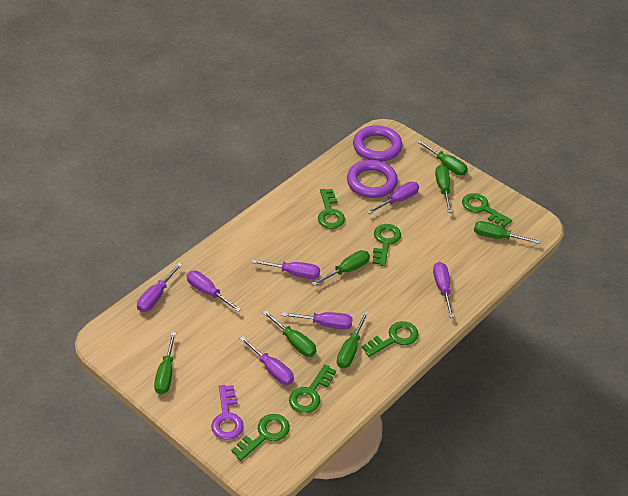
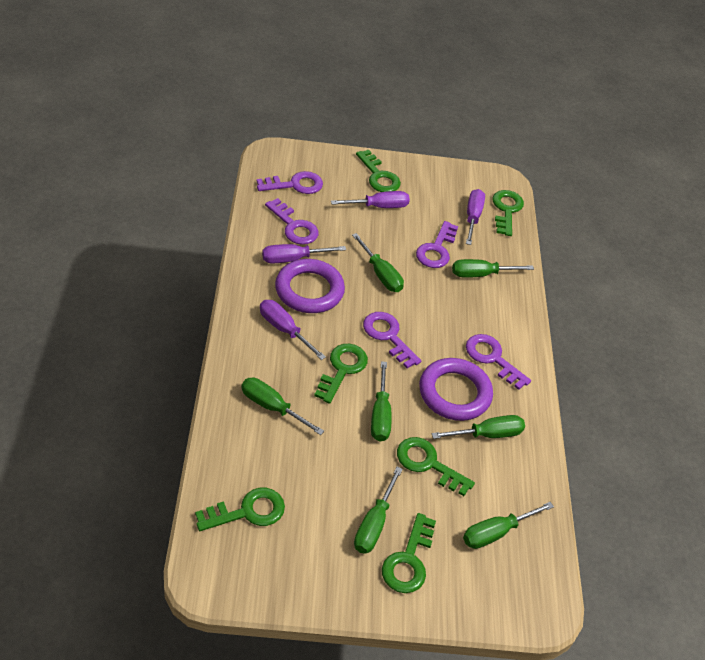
purple key: [211,385,244,440] = 1 -> [257,171,323,194] [265,198,319,245] [363,312,421,368] [416,221,458,268] [466,334,531,390] = 5
purple screwdriver: [137,263,182,312] [187,271,241,312] [240,336,294,385] [252,259,320,279] [281,312,353,329] [367,182,419,214] [433,262,454,318] = 7 -> [260,300,326,360] [262,244,346,264] [331,191,410,208] [466,189,485,245] = 4

